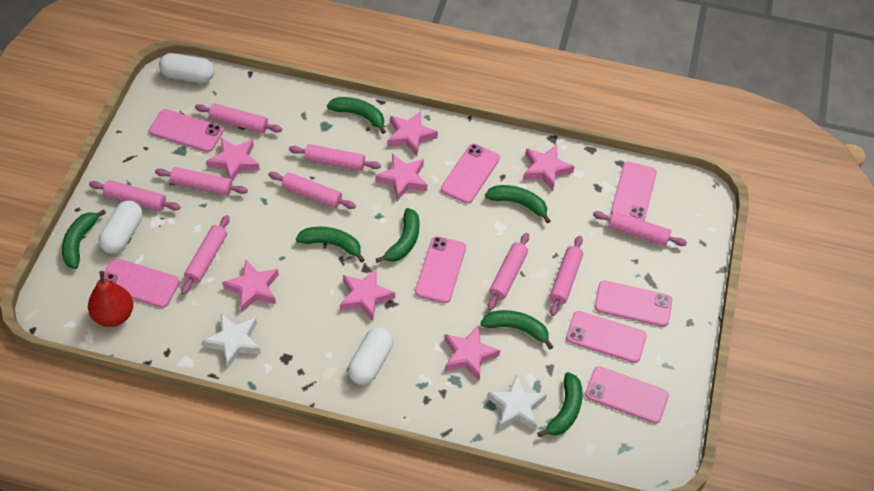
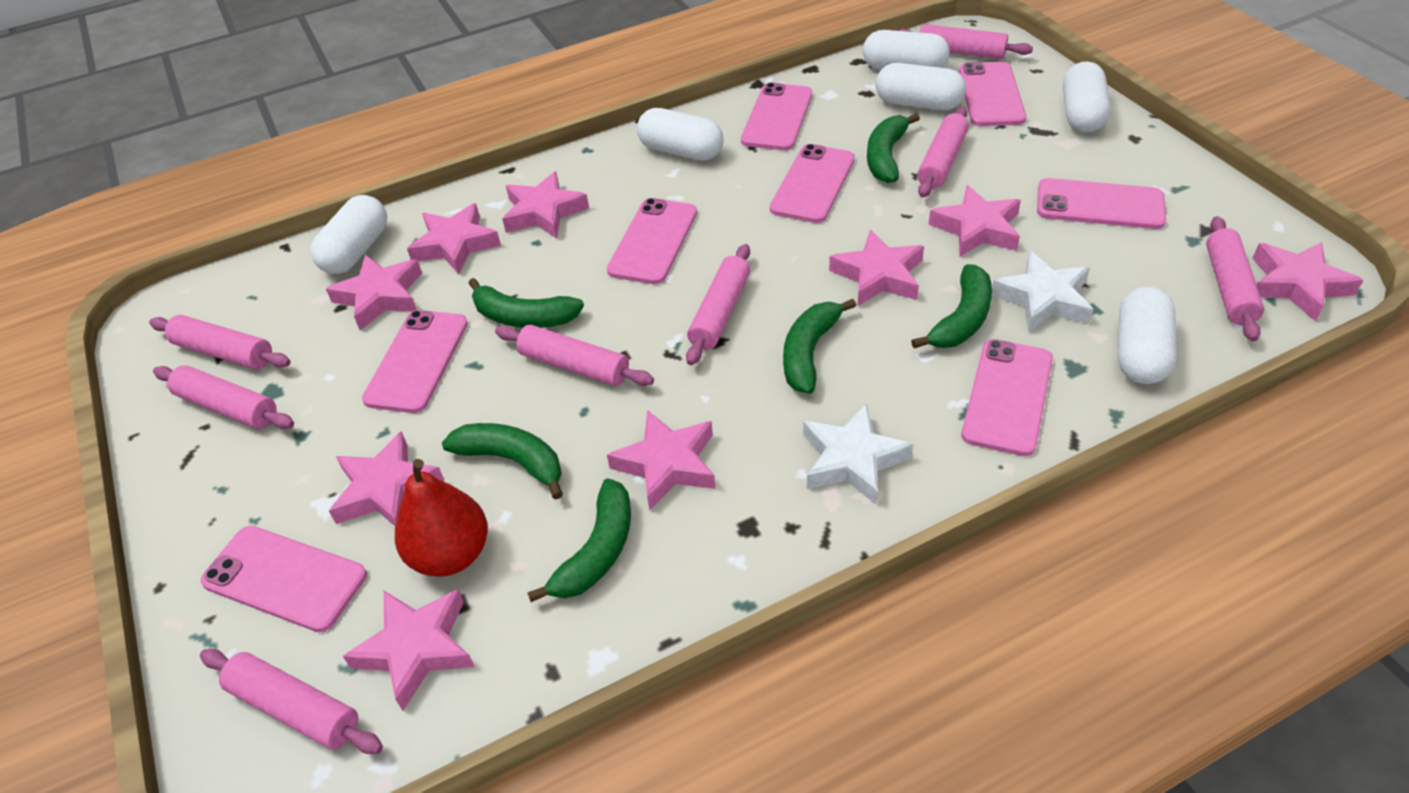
green banana: [62,209,106,269] [296,227,365,263] [327,97,386,134] [376,208,419,263] [480,310,553,349] [485,185,550,223] [538,372,583,437] = 7 -> [442,423,563,499] [468,278,584,328] [527,478,631,602] [783,299,856,394] [867,113,920,183] [911,264,992,348] = 6
pink rolling pin: [89,180,180,211] [155,167,248,195] [181,215,230,295] [195,103,282,133] [268,172,356,209] [289,144,381,171] [488,233,529,311] [550,236,583,316] [593,211,687,246] = 9 -> [149,315,291,370] [153,365,294,429] [200,649,383,754] [495,325,654,386] [686,244,750,365] [897,24,1033,59] [917,107,969,197] [1206,216,1264,341] = 8
pink star: [206,138,260,182] [223,260,279,313] [340,268,395,321] [375,154,427,201] [388,111,438,156] [444,325,500,381] [523,145,575,191] = 7 -> [326,255,422,330] [329,431,444,526] [343,589,475,711] [407,203,501,275] [502,171,589,239] [607,410,716,511] [829,230,924,306] [928,185,1021,257] [1253,242,1363,322] = 9
white capsule: [99,201,143,254] [159,53,214,83] [348,327,393,385] = 3 -> [310,195,387,274] [637,108,723,161] [863,30,950,70] [876,63,966,111] [1063,61,1111,133] [1118,287,1177,384] = 6

